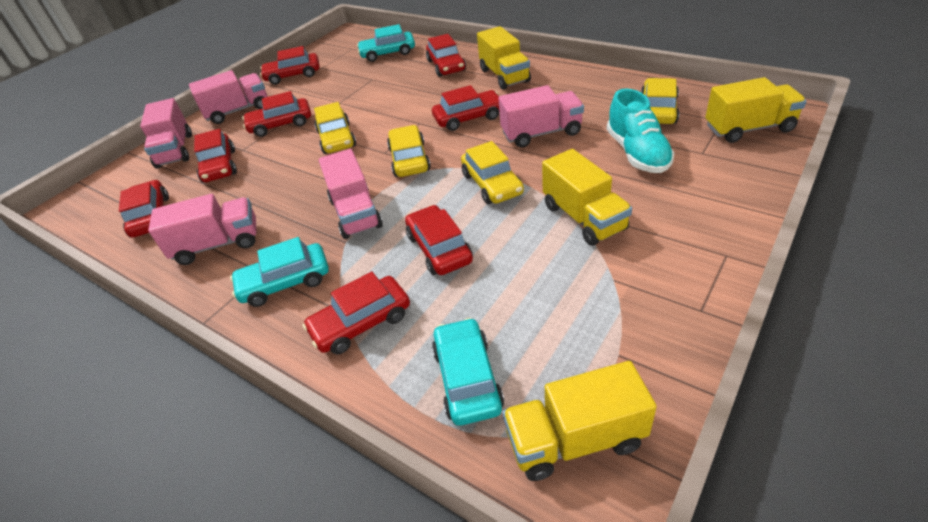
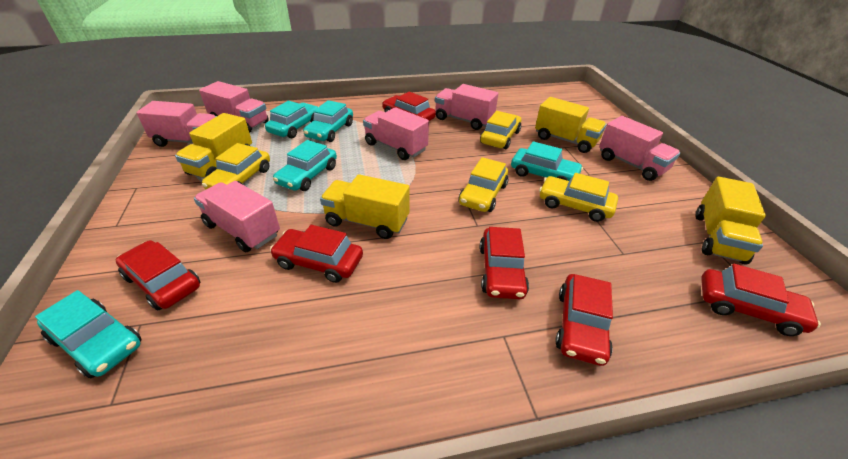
pink truck: [140,98,192,169] [148,194,257,265] [189,70,267,124] [319,149,383,239] [498,85,584,148] = 5 -> [136,101,217,147] [194,181,280,252] [199,81,269,133] [363,107,429,160] [435,84,498,130] [599,116,680,181] = 6
red car: [119,180,169,238] [194,129,237,183] [242,91,311,137] [260,46,319,85] [303,272,410,354] [405,205,473,275] [426,34,466,77] [432,85,499,131] = 8 -> [116,240,200,310] [270,225,363,283] [382,92,436,121] [480,227,529,299] [555,274,613,366] [701,264,821,336] = 6
turquoise car: [230,237,329,307] [357,24,415,62] [432,318,504,426] = 3 -> [35,290,142,378] [265,101,318,138] [273,140,337,191] [303,100,353,142] [511,141,583,181] = 5
turquoise shoe: [607,88,675,173] = 1 -> none = 0

